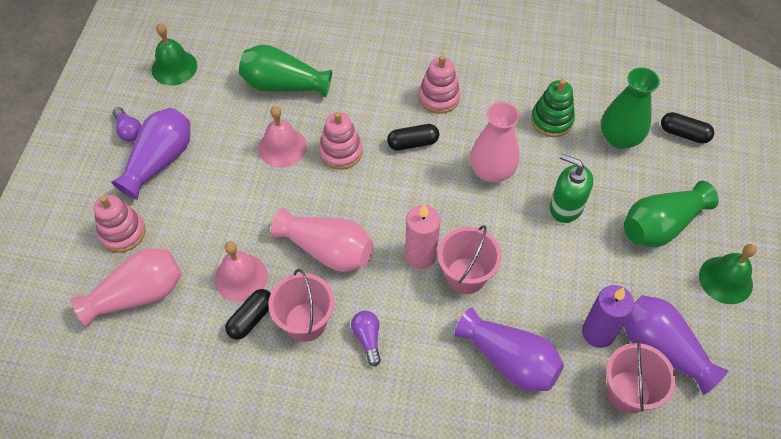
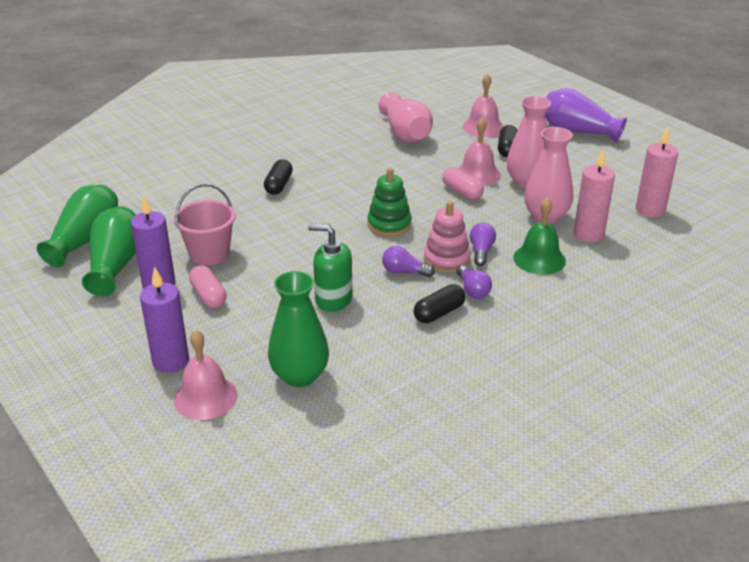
green bell: [151,23,197,86] [699,244,757,304] = 2 -> [513,197,566,275] = 1
pink bell: [215,241,268,302] [258,106,307,168] = 2 -> [174,330,238,420] [458,117,501,186] [463,73,504,137] = 3
pink bucket: [268,269,335,342] [438,225,502,294] [606,340,676,414] = 3 -> [174,184,236,265] = 1
pink candle: [405,204,440,269] = 1 -> [574,149,615,242] [636,127,678,218] = 2
pink capsule: none = 0 -> [189,265,227,308] [442,167,484,200] = 2
pink stacking toy: [94,195,145,253] [319,112,362,170] [419,55,461,114] = 3 -> [424,201,471,273] = 1
purple candle: [582,285,634,348] = 1 -> [131,195,175,289] [140,267,189,373] = 2
purple light bulb: [113,107,142,142] [351,311,381,366] = 2 -> [382,246,435,277] [457,265,492,299] [470,223,496,266] = 3
purple vase: [111,108,190,200] [454,307,564,391] [624,295,728,395] = 3 -> [545,88,627,142] = 1

